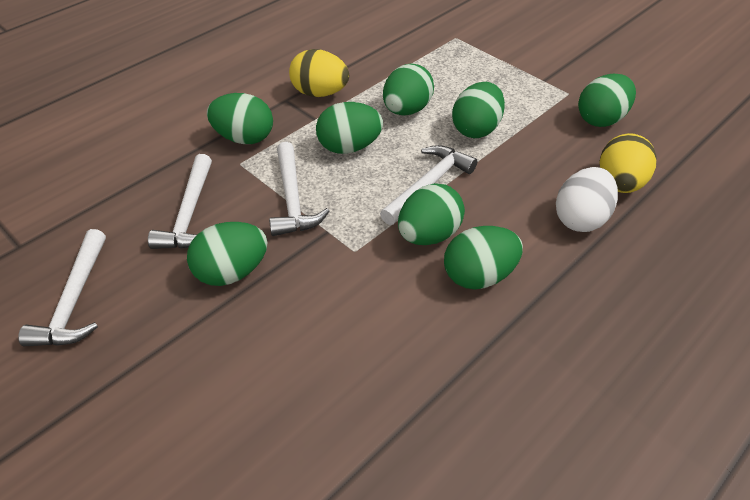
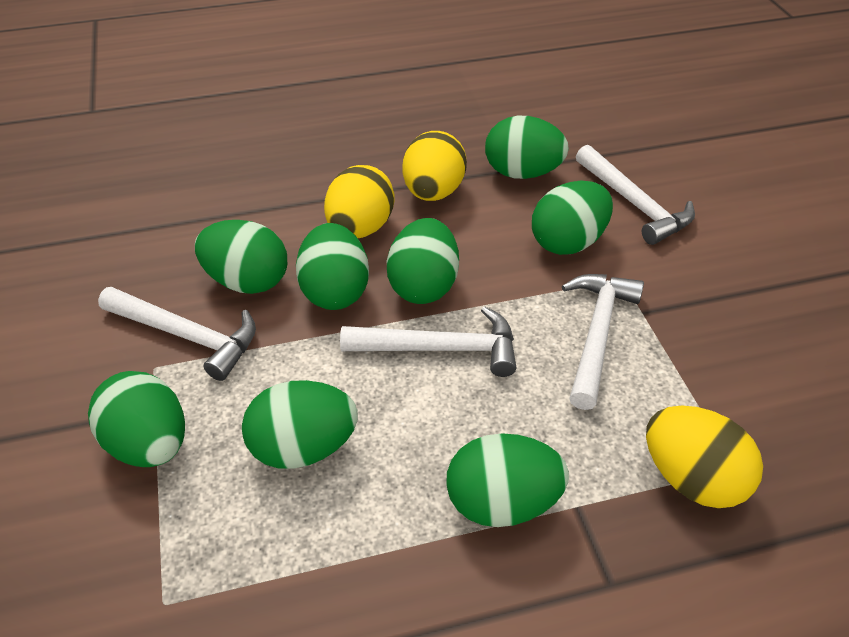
white egg: [556,167,618,232] = 1 -> none = 0
yellow egg: [289,49,349,97] [599,133,657,193] = 2 -> [324,165,394,238] [402,131,467,201] [646,406,763,508] = 3

